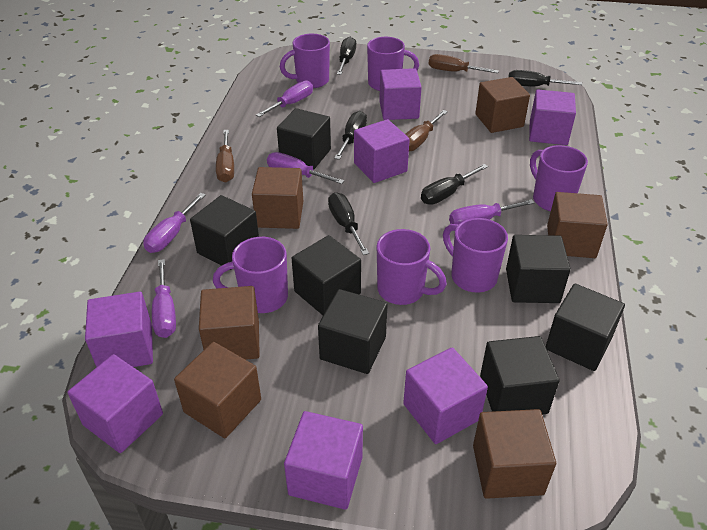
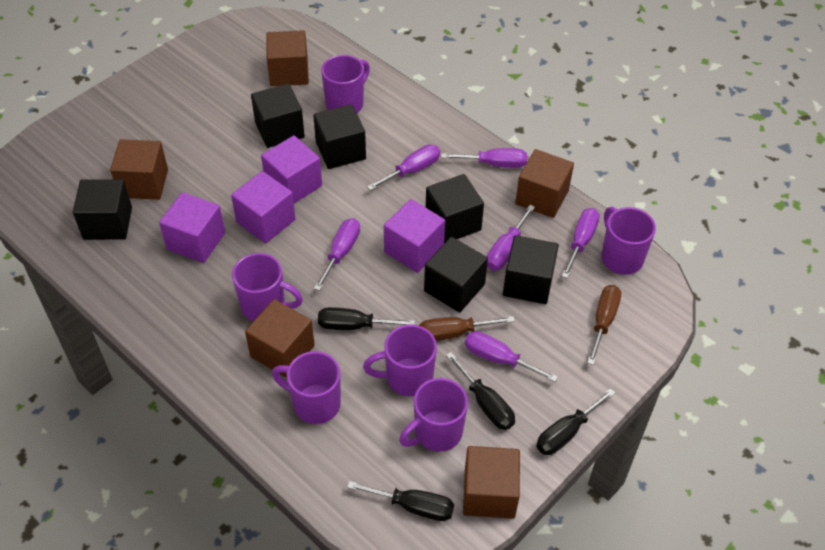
black cube: [190,195,259,270] [277,108,331,170] [292,235,361,315] [318,289,388,374] [480,336,560,415] [506,235,571,303] [546,284,625,371] = 7 -> [73,179,132,240] [251,84,305,148] [313,104,366,169] [424,237,488,312] [426,174,484,243] [503,235,559,304] = 6
black screwdriver: [328,192,369,255] [334,111,367,160] [337,37,356,75] [421,164,488,205] [508,70,582,86] = 5 -> [318,307,415,330] [347,481,454,521] [446,352,515,430] [536,388,615,455] = 4
brown cube: [174,342,261,438] [199,286,260,360] [252,167,303,229] [473,409,556,499] [475,77,530,133] [547,192,608,258] = 6 -> [110,139,168,200] [245,299,315,378] [266,30,309,86] [463,446,520,519] [515,149,574,218] = 5
brown screwdriver: [216,130,234,182] [405,110,448,151] [429,54,499,73] = 3 -> [419,316,515,341] [587,285,621,365] = 2
purple cube: [67,354,163,453] [85,292,153,367] [284,411,363,510] [354,119,410,183] [379,68,422,120] [403,348,488,444] [529,89,576,145] = 7 -> [159,192,225,263] [231,171,296,243] [261,135,322,203] [384,199,445,273] = 4
purple screwdriver: [143,193,206,253] [152,259,176,338] [256,80,313,117] [267,152,345,184] [449,199,535,225] = 5 -> [314,218,360,291] [367,144,440,191] [441,148,527,168] [465,331,558,382] [487,205,535,271] [562,208,600,278] = 6

